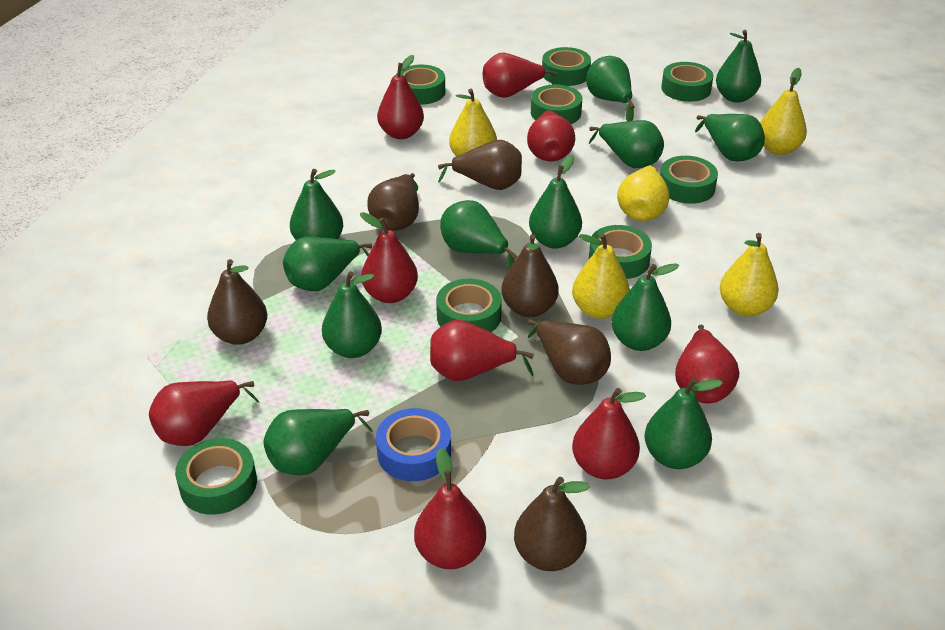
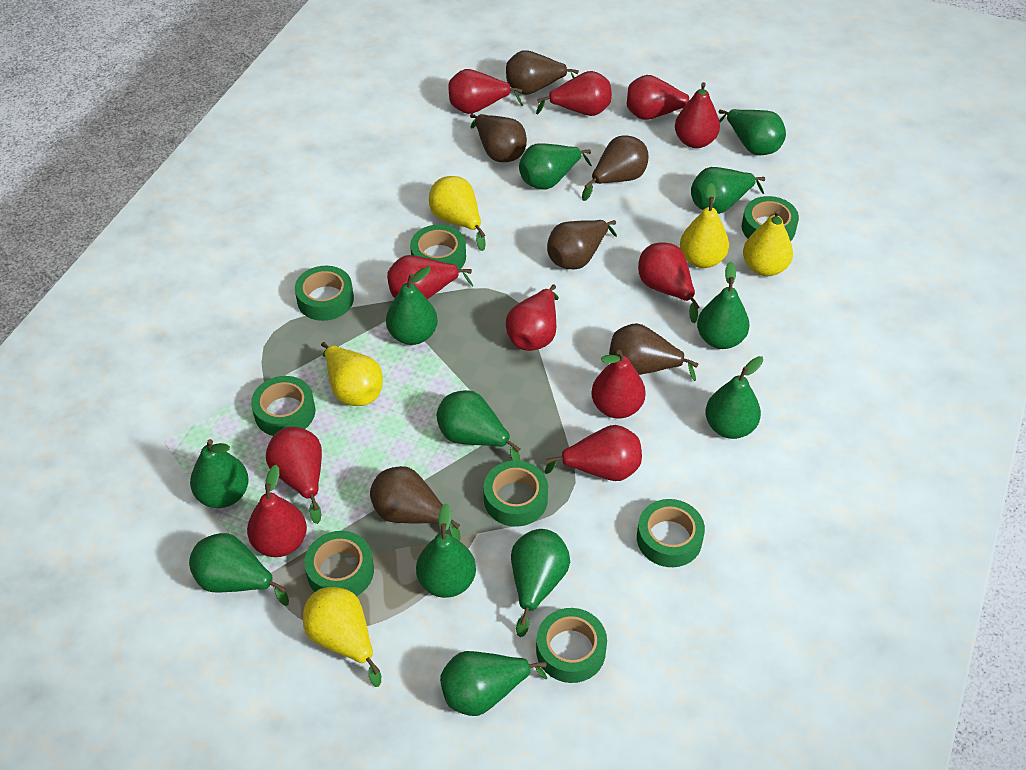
blue tape: [376,408,451,481] = 1 -> none = 0
red pear: [149,380,259,446] [360,212,418,303] [377,55,424,139] [414,448,486,569] [430,320,534,381] [483,53,556,98] [527,110,575,161] [572,388,646,479] [675,325,739,403] = 9 -> [247,465,307,557] [266,427,322,524] [387,255,473,299] [448,69,523,114] [506,285,559,351] [536,71,612,116] [545,425,642,481] [591,350,646,418] [627,75,689,120] [638,242,700,323] [675,82,720,148] = 11

